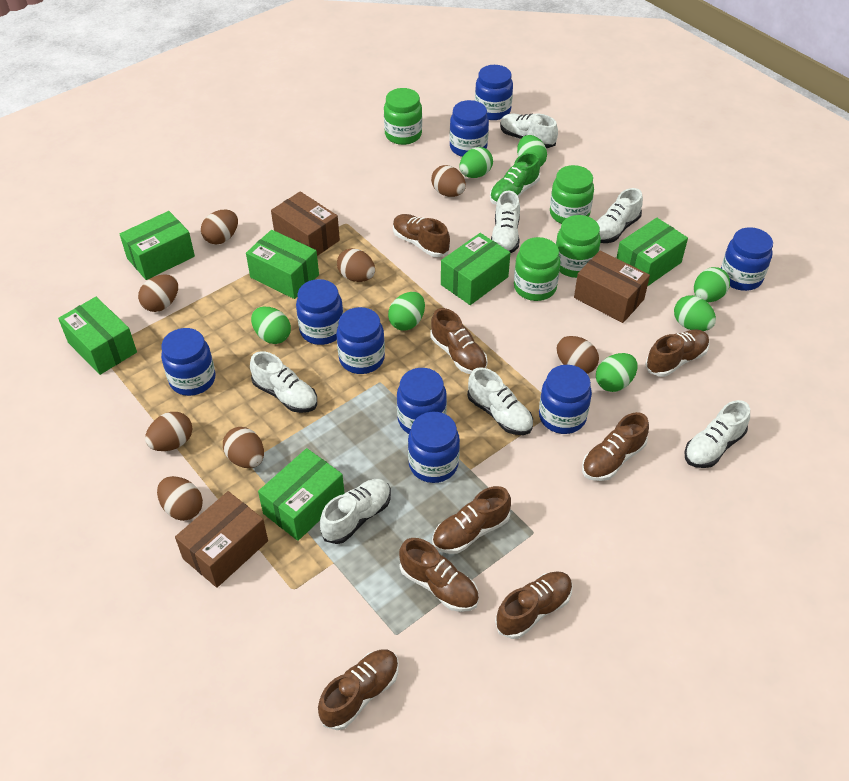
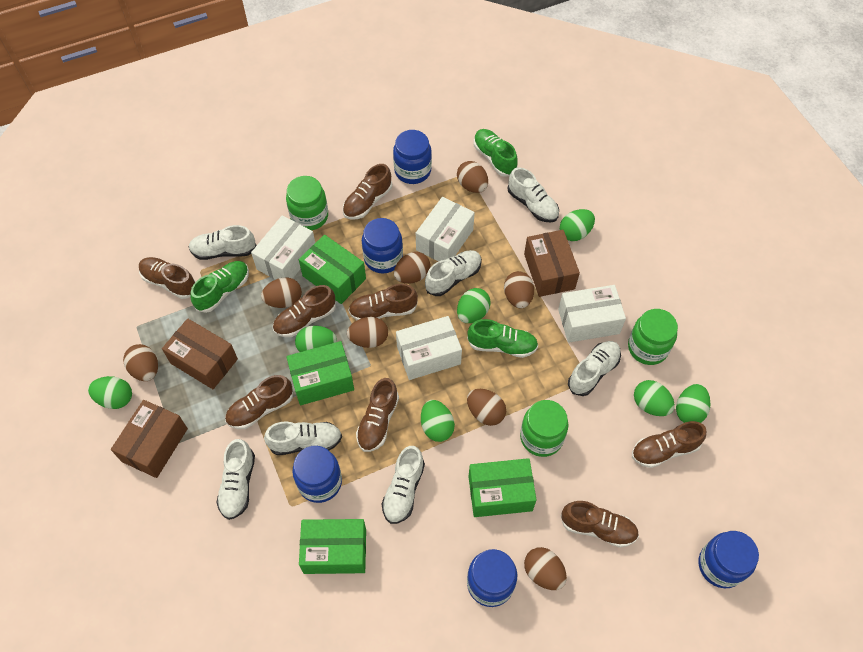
blue jar: [161,328,216,396] [296,279,343,345] [336,307,385,374] [397,368,447,434] [408,412,460,483] [450,100,489,157] [475,65,513,120] [539,365,592,434] [721,227,773,291] = 9 -> [292,446,342,503] [362,218,403,273] [393,130,432,184] [467,549,517,607] [699,531,759,588] = 5
green box: [58,297,137,375] [120,211,195,280] [246,230,319,299] [258,448,344,541] [441,233,510,305] [617,217,688,287] = 6 -> [286,341,354,405] [299,235,366,304] [299,519,366,574] [468,458,536,517] = 4
green jar: [384,88,422,145] [514,237,560,301] [550,165,594,224] [556,215,601,278] = 4 -> [286,176,328,230] [520,400,568,457] [628,309,678,365] = 3
green shoe: [490,152,540,205] = 1 -> [190,261,249,313] [467,319,538,358] [474,129,518,177] = 3
white box: none = 0 -> [251,215,315,280] [396,316,462,380] [416,197,475,261] [558,285,626,343] = 4

